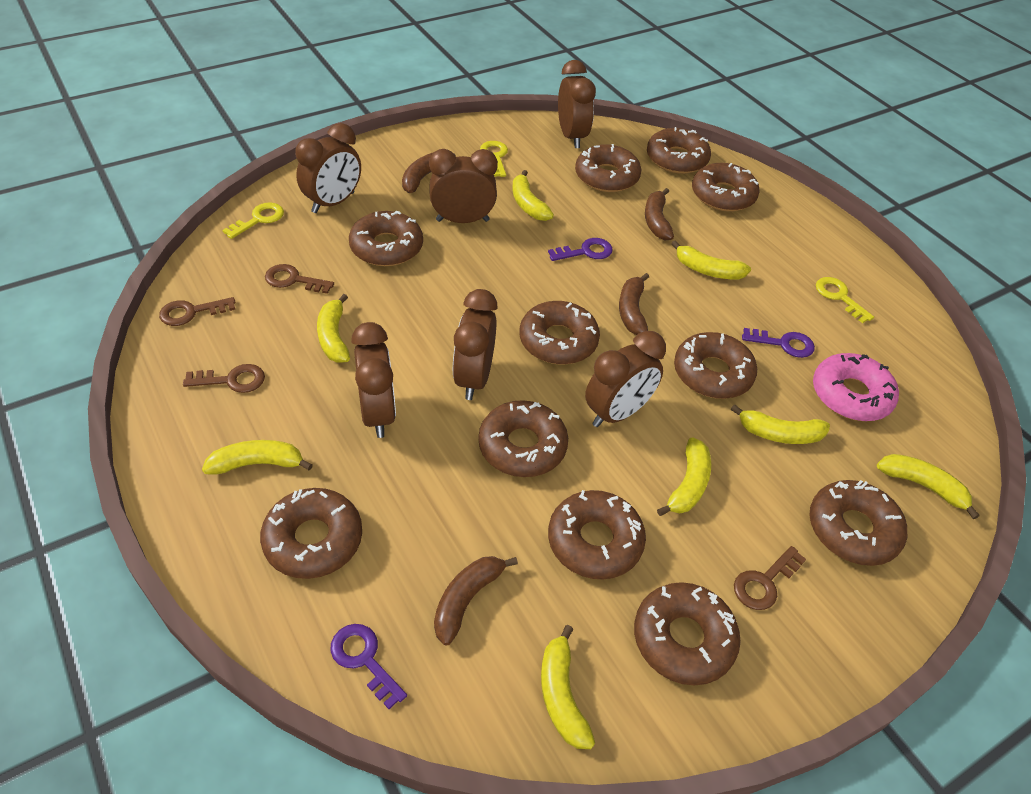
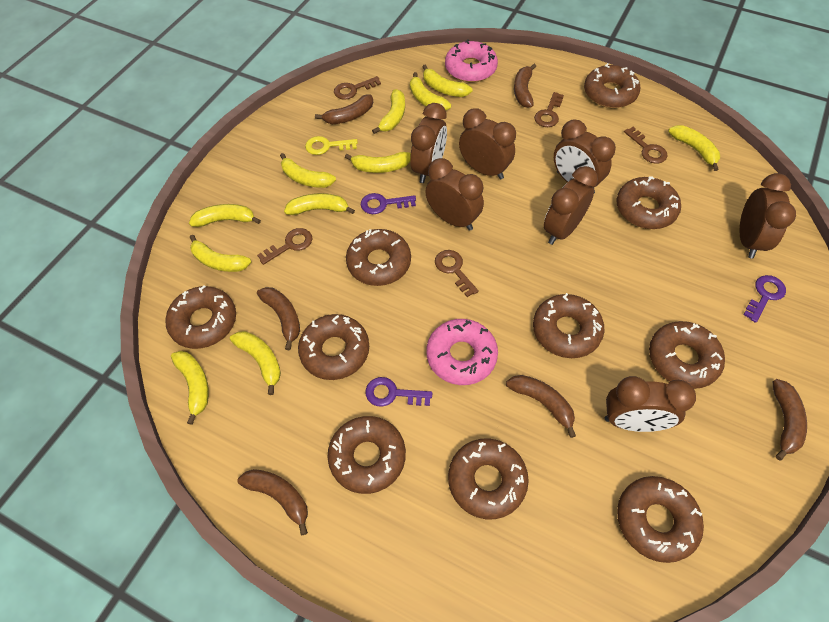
brown banana: [402,152,456,193] [434,556,518,646] [619,273,649,335] [645,188,674,240] = 4 -> [238,469,308,535] [257,287,300,350] [315,94,373,124] [506,375,576,438] [514,64,536,108] [773,379,807,461] = 6
brown clock: [295,123,361,213] [351,322,396,438] [429,149,498,223] [453,289,498,400] [558,60,596,148] [585,331,666,427] = 6 -> [410,103,447,183] [425,158,484,231] [459,108,516,180] [544,166,598,245] [554,119,616,193] [605,376,696,432] [739,173,796,259] = 7
brown donut: [260,488,362,579] [349,211,423,266] [478,400,568,477] [520,301,600,365] [548,490,646,579] [575,144,641,192] [634,582,741,685] [647,127,711,174] [674,332,757,399] [692,163,760,212] [809,480,907,566] = 11 -> [165,285,236,349] [298,314,369,380] [327,416,406,494] [346,229,411,286] [448,439,529,519] [533,293,604,358] [584,63,640,108] [616,176,681,229] [617,476,704,563] [649,321,725,389] = 10
brown key: [159,297,235,326] [183,364,265,393] [265,264,334,294] [734,546,806,610] = 4 -> [257,228,312,265] [334,76,381,100] [435,250,479,297] [534,92,564,127] [624,127,667,164] = 5
pink donut: [813,353,899,421] = 1 -> [426,319,498,385] [445,39,498,82] = 2
yellow banana: [202,440,313,475] [317,294,350,363] [512,170,554,221] [541,625,595,749] [657,437,711,516] [671,240,751,280] [731,404,830,444] [877,454,980,519] = 8 -> [171,351,209,425] [189,204,261,227] [190,235,251,272] [230,331,281,395] [280,153,336,188] [284,193,355,215] [345,152,411,173] [372,89,405,134] [410,72,451,110] [422,64,473,97] [668,125,720,171] = 11
yellow key: [222,202,284,239] [480,141,508,177] [816,277,874,323] = 3 -> [305,136,358,155] = 1

